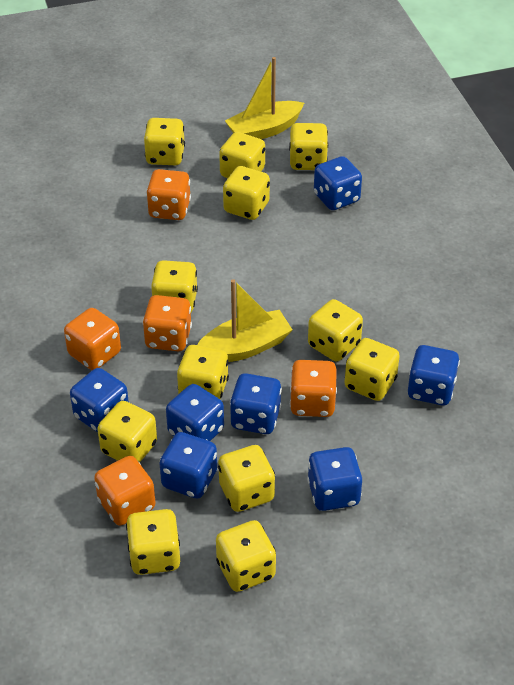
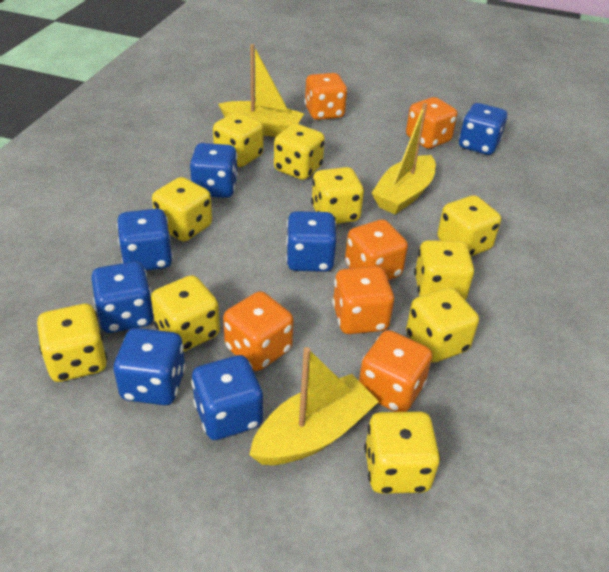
orange dice: [64,308,121,370] [94,456,156,526] [142,295,192,351] [146,169,191,220] [290,360,337,417] = 5 -> [223,291,294,371] [305,73,347,120] [332,266,394,334] [345,220,408,280] [359,330,432,412] [406,97,457,149] = 6
yellow boat: [197,279,293,362] [225,57,304,139] = 2 -> [218,44,304,137] [249,347,379,465] [372,103,436,214] = 3
yellow dice: [97,401,157,462] [126,509,180,575] [144,118,185,165] [151,260,198,312] [177,345,229,399] [216,520,276,592] [218,445,275,512] [219,132,265,178] [223,166,270,220] [289,123,328,170] [308,299,363,361] [344,338,400,401] = 12 -> [37,304,107,382] [151,275,220,352] [152,177,212,241] [213,112,264,167] [274,124,325,180] [311,167,364,224] [364,412,441,494] [406,287,479,362] [414,240,474,300] [437,195,501,256] = 10

